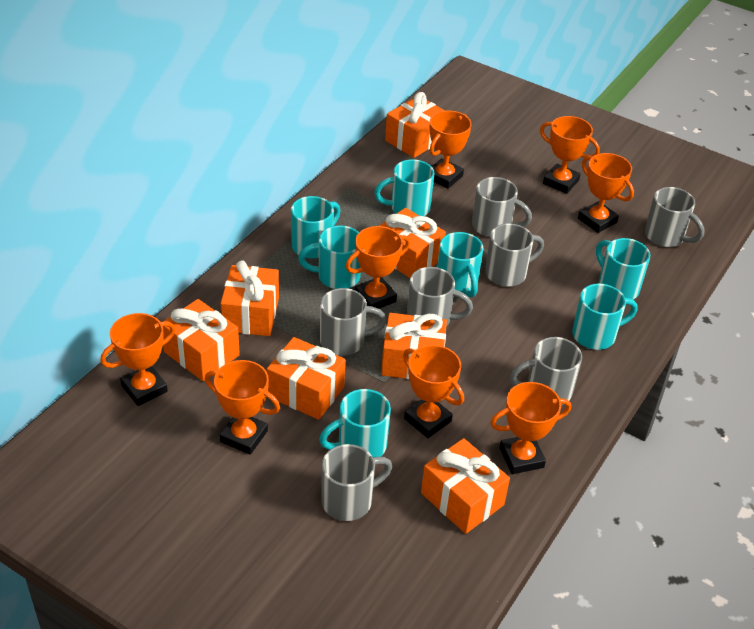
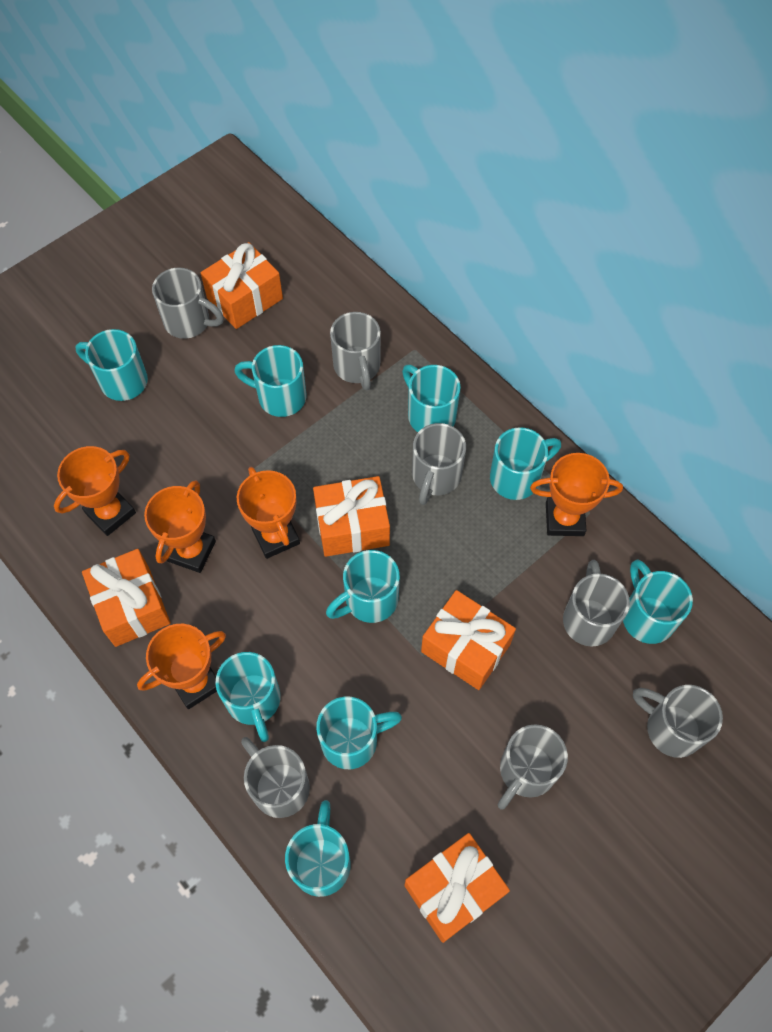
orange gift: [163,299,240,381] [220,260,279,336] [267,337,345,420] [379,208,446,278] [381,313,447,379] [385,92,445,158] [421,438,510,534] = 7 -> [82,549,170,647] [201,242,283,329] [313,476,390,557] [404,833,510,943] [421,590,516,690] = 5
orange trophy: [100,313,175,406] [205,360,280,455] [346,226,410,309] [403,345,464,438] [429,110,472,189] [490,382,571,474] [540,116,600,194] [578,153,634,233] = 8 -> [54,446,136,536] [137,624,226,709] [144,480,216,573] [237,467,300,559] [530,453,623,536] = 5
turquoise mug: [291,196,341,259] [298,225,361,289] [319,389,391,457] [374,159,435,216] [437,232,483,298] [572,284,638,350] [596,238,650,299] = 7 -> [75,329,148,401] [215,652,281,742] [234,345,306,417] [285,800,350,897] [316,697,402,769] [326,550,400,623] [402,365,461,432] [490,427,561,500] [623,559,693,644] = 9

